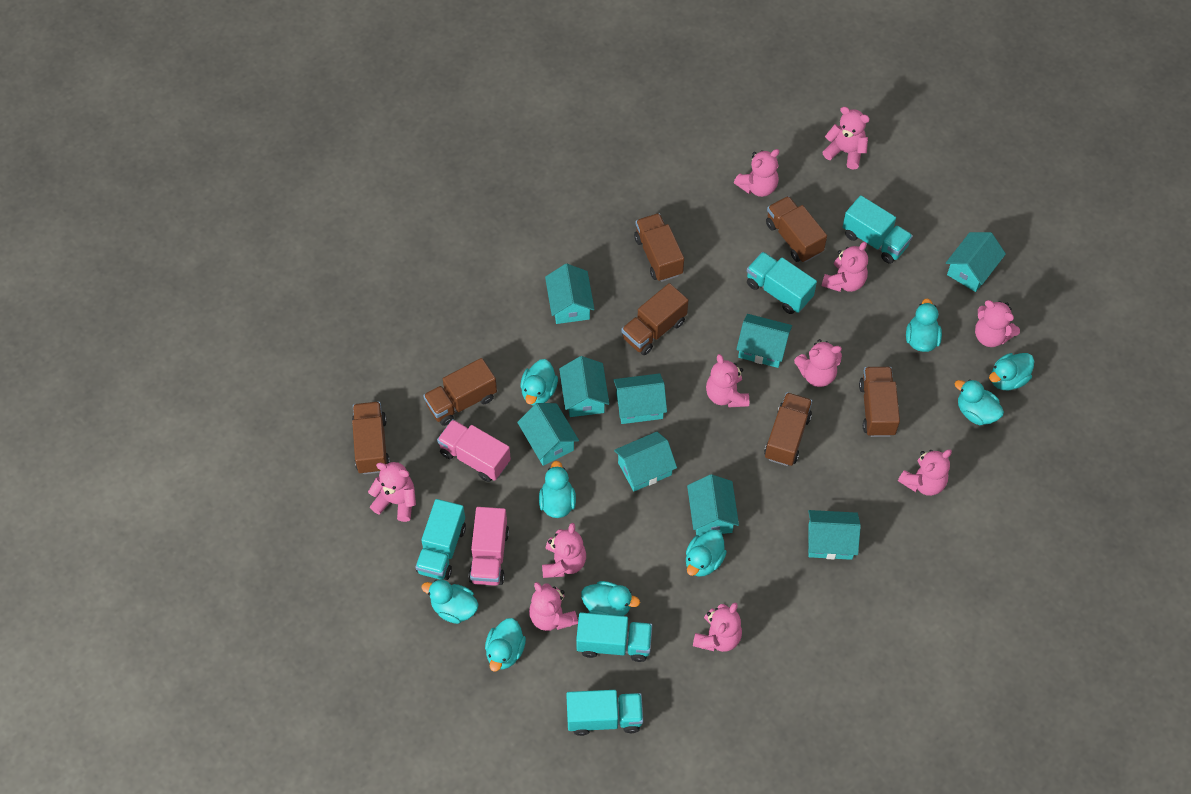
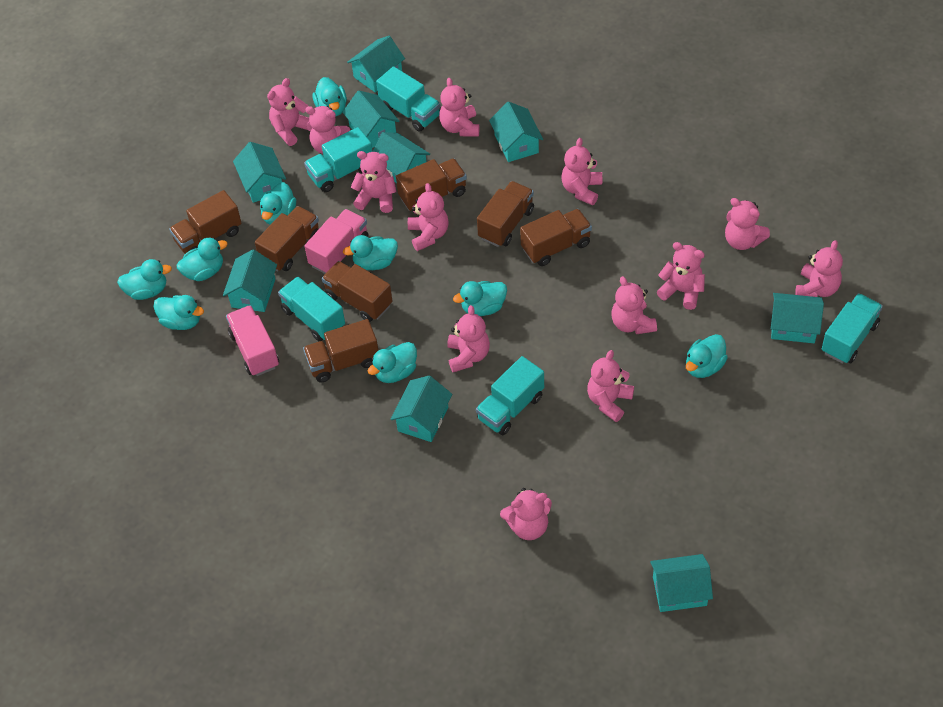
pink teddy bear: [368,462,416,522] [529,582,578,631] [542,523,586,578] [693,602,742,652] [706,354,749,407] [734,149,779,197] [794,339,842,387] [822,107,870,170] [822,242,868,292] [898,450,952,496] [975,300,1020,347] = 11 -> [267,78,309,146] [305,106,350,154] [351,151,396,213] [408,183,449,251] [439,78,479,137] [447,305,490,372] [500,488,552,540] [561,138,602,205] [587,350,634,422] [611,276,657,334] [657,242,705,310] [725,198,770,250] [795,240,843,297] = 13

